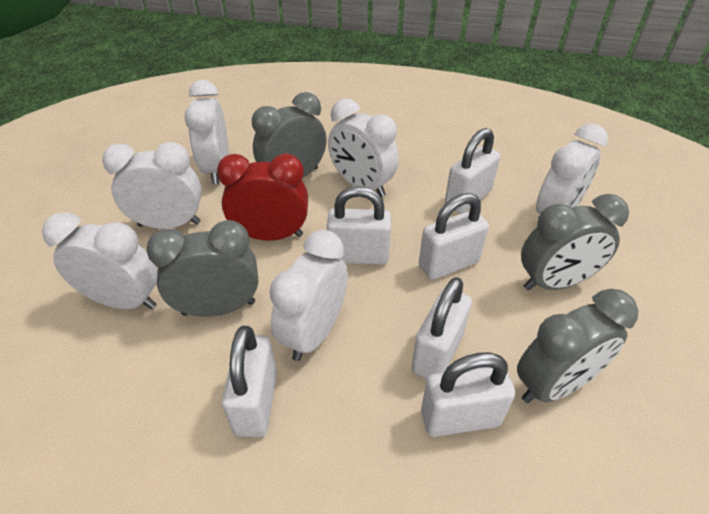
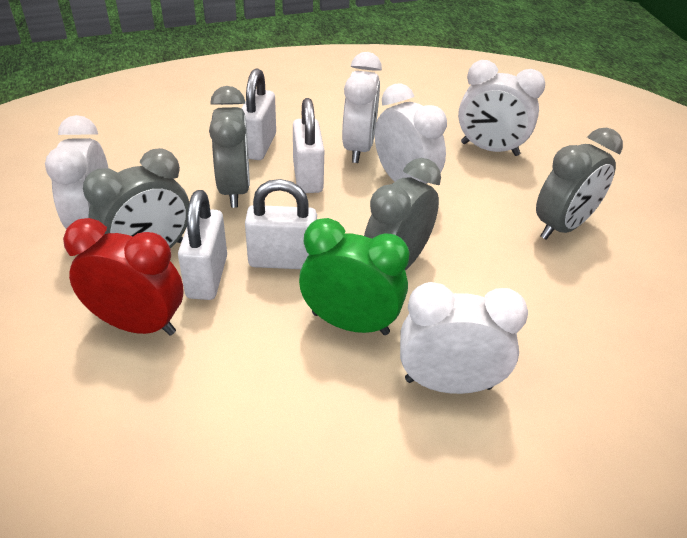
green clock: none = 0 -> [299,218,409,335] = 1
white clock: [42,212,158,309] [102,142,202,229] [184,80,229,184] [269,230,348,361] [328,98,399,197] [536,124,608,214] = 6 -> [45,115,108,229] [342,52,382,163] [375,83,447,184] [400,282,528,394] [458,60,545,156] = 5
white padlock: [222,326,277,437] [327,186,391,265] [411,277,472,379] [419,193,489,280] [421,352,515,437] [445,128,500,213] = 6 -> [178,190,227,300] [241,69,276,160] [245,179,317,269] [293,98,324,193] = 4

